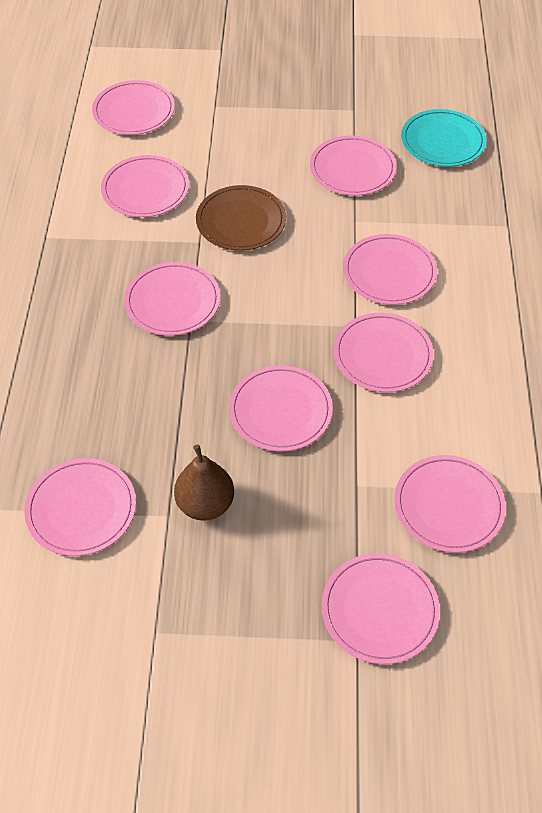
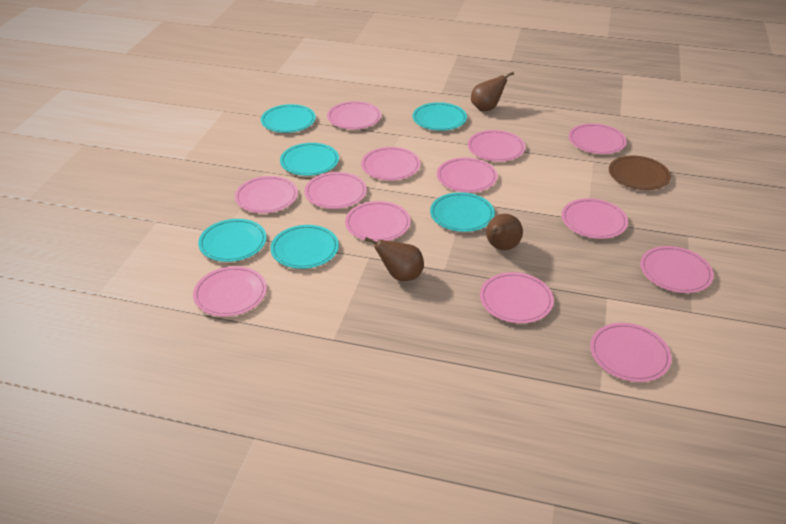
brown pear: [174,444,234,521] = 1 -> [365,237,424,281] [471,72,514,111] [486,214,523,250] = 3
pink plate: [24,458,136,556] [92,80,175,135] [101,155,189,217] [124,262,220,336] [229,365,333,452] [310,135,397,196] [322,553,440,664] [334,313,434,392] [343,234,437,305] [394,455,506,553] = 10 -> [193,266,267,316] [235,176,298,213] [304,172,367,209] [327,101,381,129] [345,201,411,242] [361,147,421,180] [437,158,497,193] [468,130,525,162] [480,272,554,323] [562,198,628,239] [569,123,627,154] [590,323,672,382] [640,246,714,293] = 13
turquoise plate: [401,109,486,167] = 1 -> [198,219,267,262] [261,104,316,133] [271,225,339,269] [280,143,339,176] [413,102,467,131] [430,192,495,232] = 6

